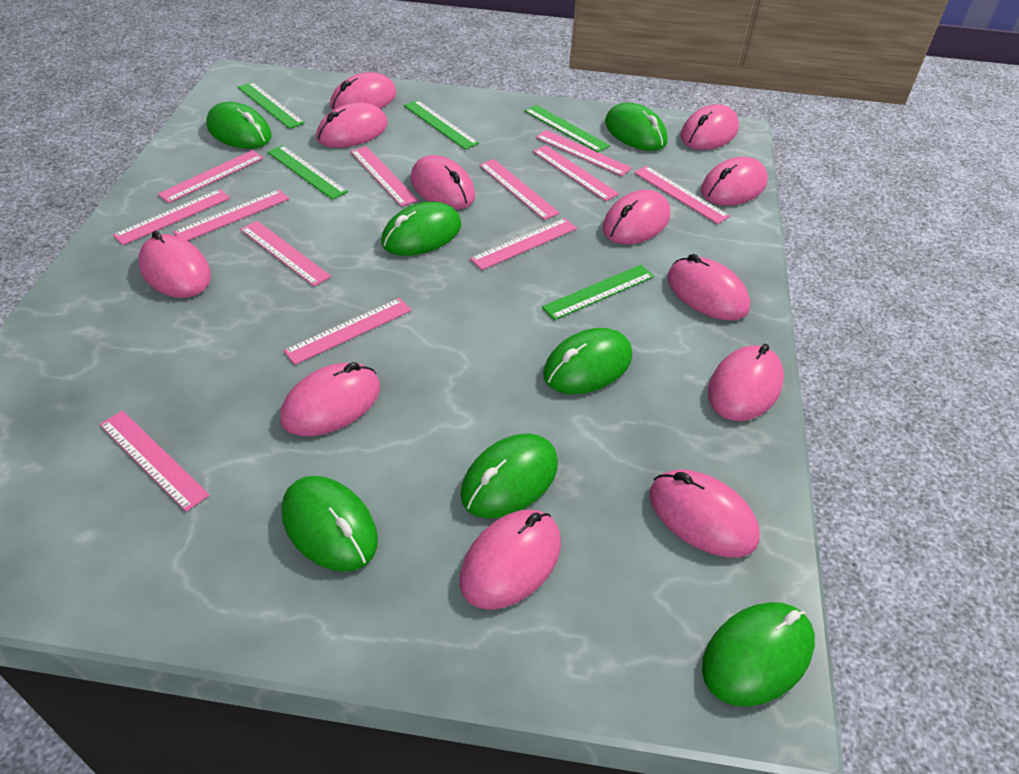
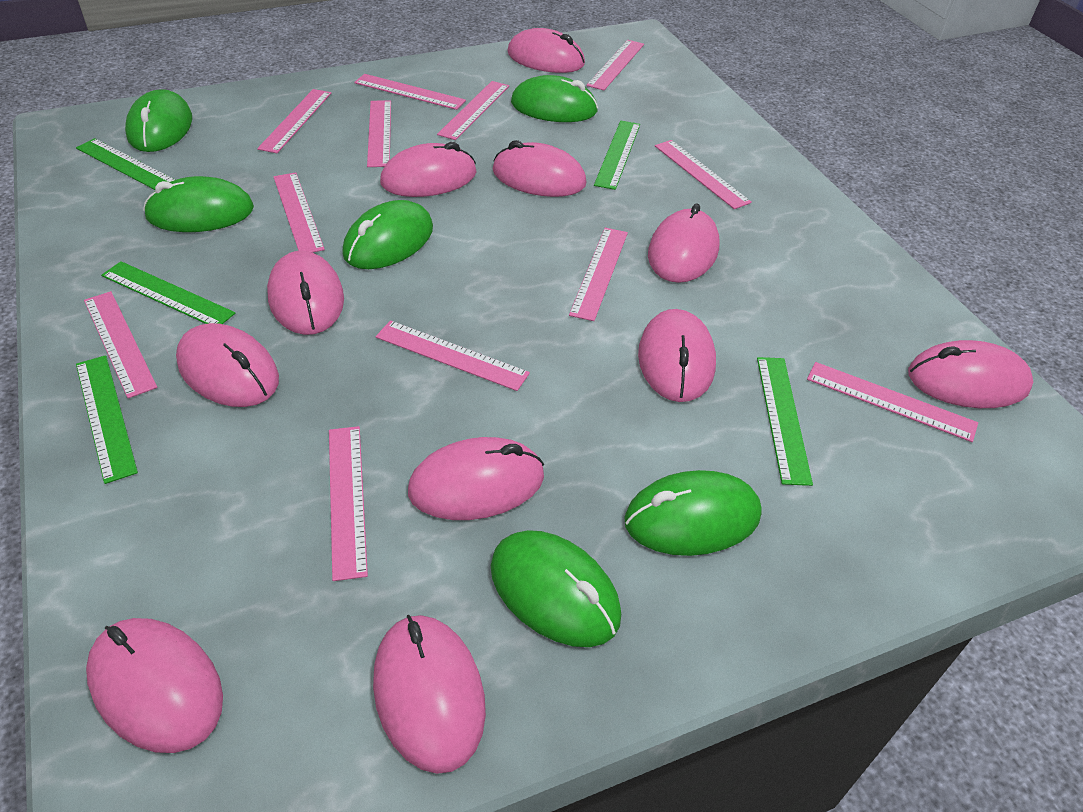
green mouse: [206,102,272,149] [281,476,378,572] [381,201,461,256] [460,433,558,518] [543,328,632,394] [605,103,667,151] [702,602,815,707] = 7 -> [125,89,192,152] [143,176,254,232] [342,200,433,269] [491,530,621,647] [511,75,598,122] [624,470,762,556] = 6
pink mouse: [138,231,211,298] [280,362,380,436] [317,102,388,148] [330,72,396,110] [411,155,475,210] [460,509,561,610] [603,190,670,244] [650,470,760,557] [667,254,750,321] [680,104,739,150] [701,157,768,206] [708,344,784,421] = 12 -> [86,618,223,753] [176,323,279,407] [267,251,344,335] [373,615,486,774] [380,142,477,197] [408,437,544,520] [493,140,587,197] [507,28,585,73] [638,309,716,402] [648,204,720,283] [908,340,1033,408] = 11

